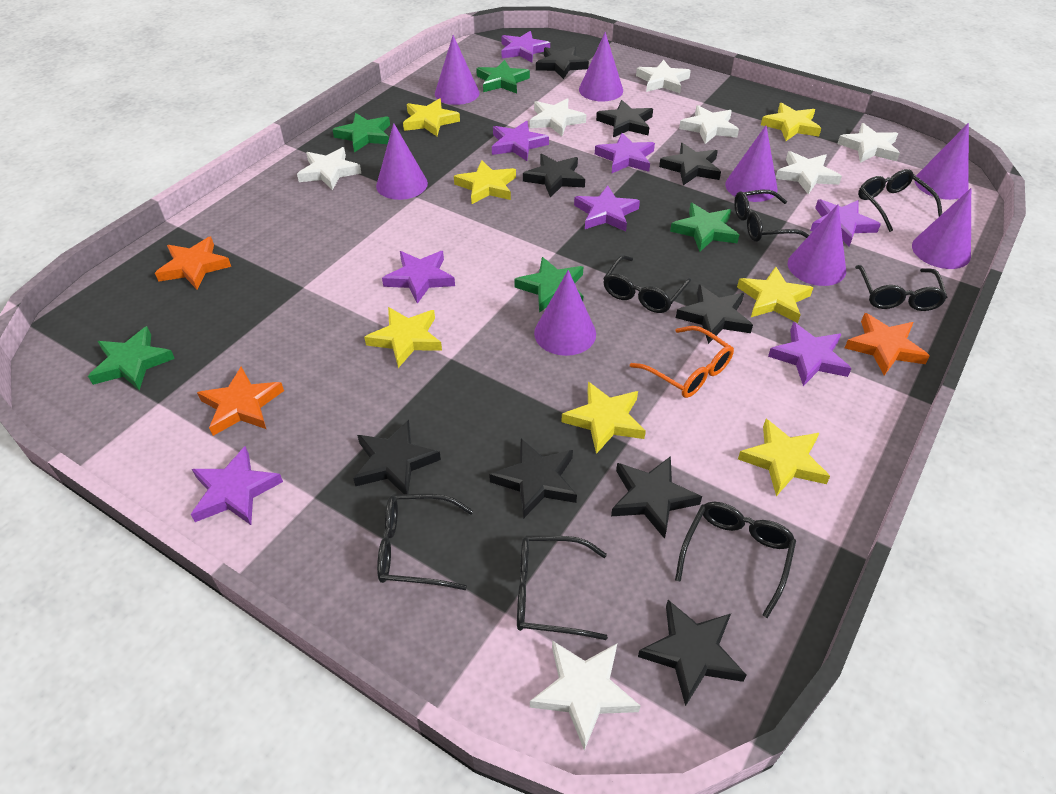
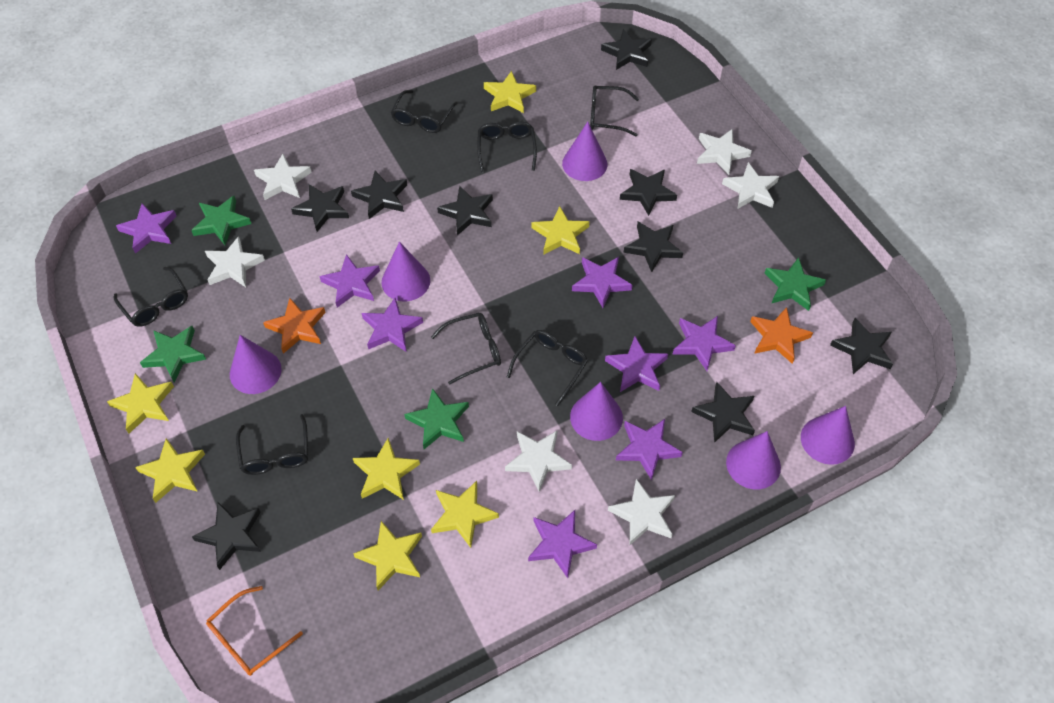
green star: [88,326,175,390] [332,113,390,152] [476,60,530,94] [514,257,583,313] [670,203,739,252] = 5 -> [140,326,206,382] [191,196,251,245] [404,388,469,449] [764,257,826,311] = 4
orange star: [155,237,231,289] [197,367,284,436] [845,313,930,376] = 3 -> [263,298,326,354] [750,307,813,364] = 2
purple cone: [376,123,428,200] [435,35,479,105] [534,270,596,356] [579,32,623,101] [725,126,778,202] [788,204,846,286] [912,188,971,269] [915,123,969,200] = 8 -> [230,335,282,394] [381,242,430,301] [562,121,607,181] [570,382,623,441] [726,431,781,489] [801,406,855,465] = 6
white star: [297,147,361,191] [530,98,586,136] [530,641,640,751] [636,60,691,93] [679,105,739,144] [776,151,842,195] [837,123,900,163] = 7 -> [205,236,265,287] [254,154,312,200] [505,430,572,492] [608,479,675,545] [697,129,752,175] [722,162,779,209] = 6

